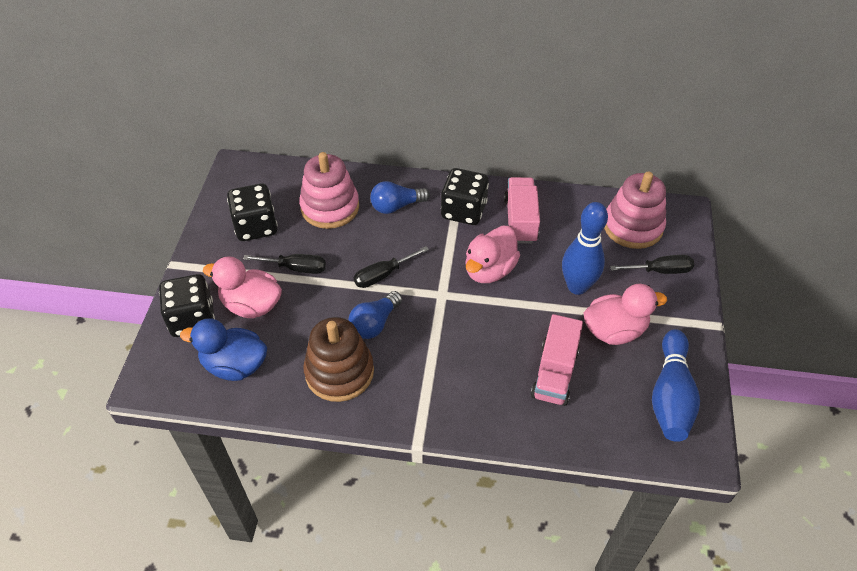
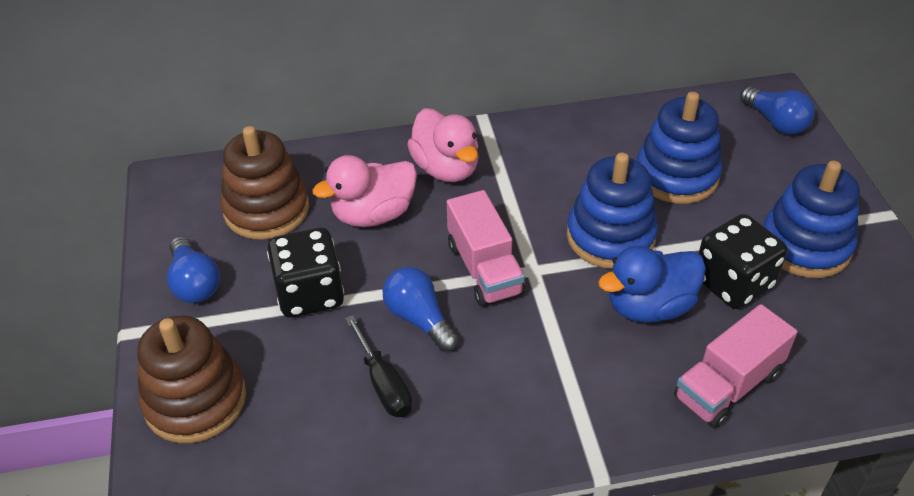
black dice: [159,274,215,337] [227,183,278,241] [441,168,489,225] = 3 -> [267,228,344,318] [699,214,787,309] = 2
black screwdriver: [243,254,326,274] [354,246,429,288] [610,255,694,274] = 3 -> [345,315,412,417] = 1
blue bowling pin: [562,202,608,295] [652,329,700,442] = 2 -> none = 0
blue light bulb: [348,291,402,339] [370,181,430,214] = 2 -> [167,236,220,303] [383,267,459,352] [740,86,815,135] = 3
blue stacking toy: none = 0 -> [567,153,658,269] [637,92,722,204] [763,161,860,278] = 3
brown stacking toy: [303,317,374,402] = 1 -> [137,316,246,443] [220,126,309,240] = 2
pink duck: [203,256,282,318] [465,226,520,283] [583,284,667,345] = 3 -> [312,155,417,227] [407,108,479,182] = 2
pink stacking toy: [299,152,359,229] [604,171,666,249] = 2 -> none = 0

